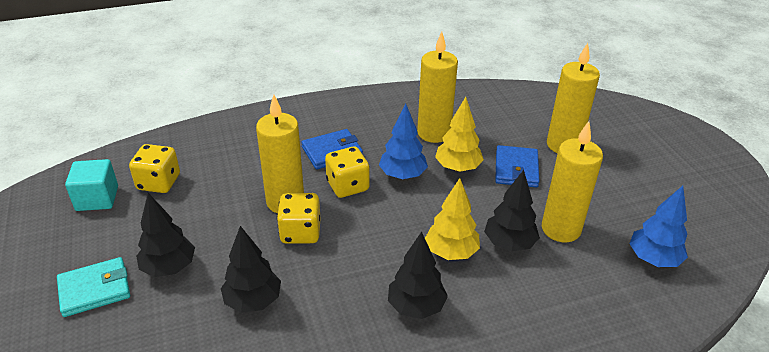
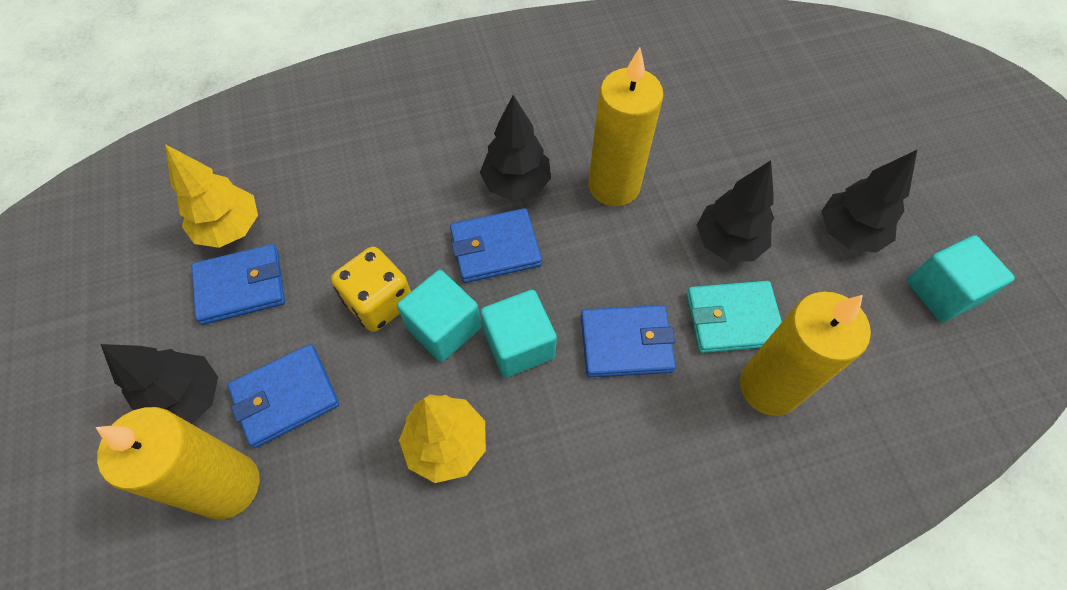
blue tree: [379,104,428,179] [629,186,688,267] = 2 -> none = 0
blue wallet: [301,129,363,170] [495,145,540,188] = 2 -> [192,244,285,325] [227,344,339,448] [450,208,542,283] [581,305,676,378] = 4
turquoise cube: [65,159,118,211] = 1 -> [397,270,481,362] [481,290,557,378] [907,235,1015,322] = 3
yellow candle: [256,95,304,213] [417,32,458,143] [542,121,603,242] [547,43,600,153] = 4 -> [96,407,260,520] [588,48,663,206] [740,292,871,416] = 3
yellow dice: [129,144,180,193] [277,193,320,244] [325,147,369,198] = 3 -> [331,247,411,332] = 1

